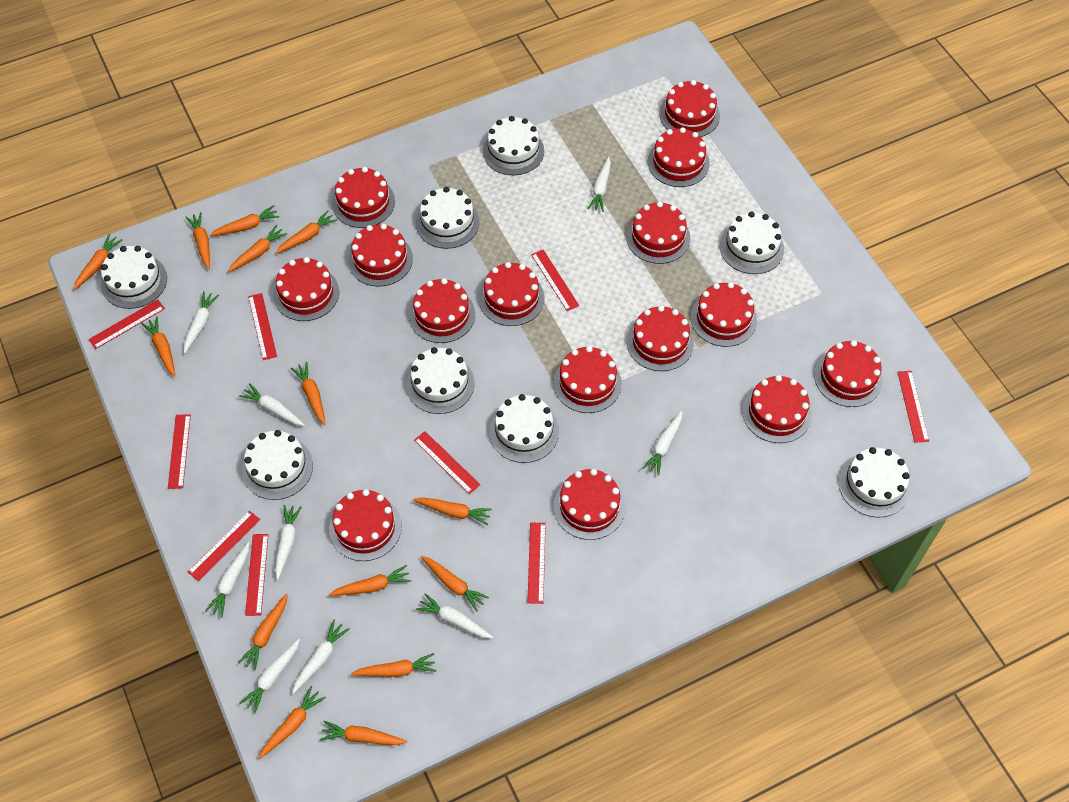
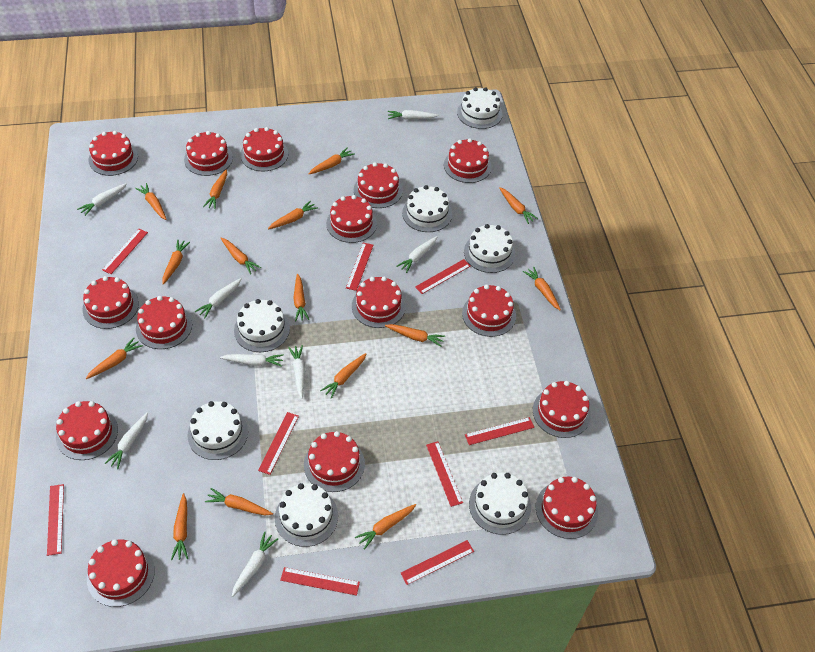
orange carrot: [73,234,123,290] [141,317,175,376] [186,212,210,269] [210,205,280,236] [228,225,287,272] [238,594,288,670] [259,686,326,759] [276,210,338,254] [291,362,326,425] [320,721,407,745] [329,565,411,596] [351,653,437,677] [413,497,492,525] [421,556,489,612] = 14 -> [86,338,143,379] [135,183,167,220] [162,240,190,285] [171,493,188,560] [203,169,227,209] [205,488,273,515] [221,238,261,275] [268,201,318,230] [293,274,309,321] [309,147,355,174] [320,353,367,399] [355,504,416,550] [385,324,445,347] [499,187,538,224] [523,267,561,310] = 15
white cake: [101,246,167,309] [242,430,313,500] [406,347,474,414] [416,187,479,249] [483,116,544,175] [489,394,559,463] [720,212,784,274] [839,447,910,517] = 8 -> [187,401,248,460] [234,299,290,352] [275,483,338,547] [402,185,452,232] [457,87,503,129] [464,224,515,273] [469,472,531,535] = 7
white carrot: [184,291,219,354] [205,542,249,617] [239,383,305,426] [239,639,300,713] [275,505,302,580] [292,620,349,694] [416,593,493,639] [588,157,611,212] [642,411,682,476] = 9 -> [77,183,127,216] [104,412,148,469] [195,278,242,319] [220,354,284,367] [232,531,278,597] [288,345,305,399] [388,110,439,120] [396,236,437,273] = 8

